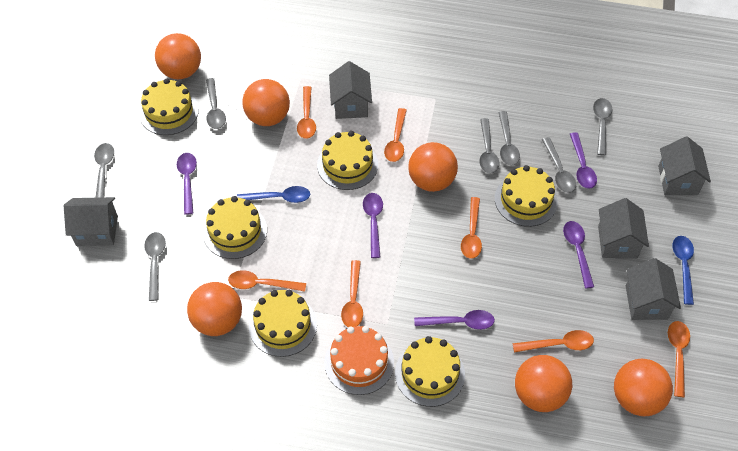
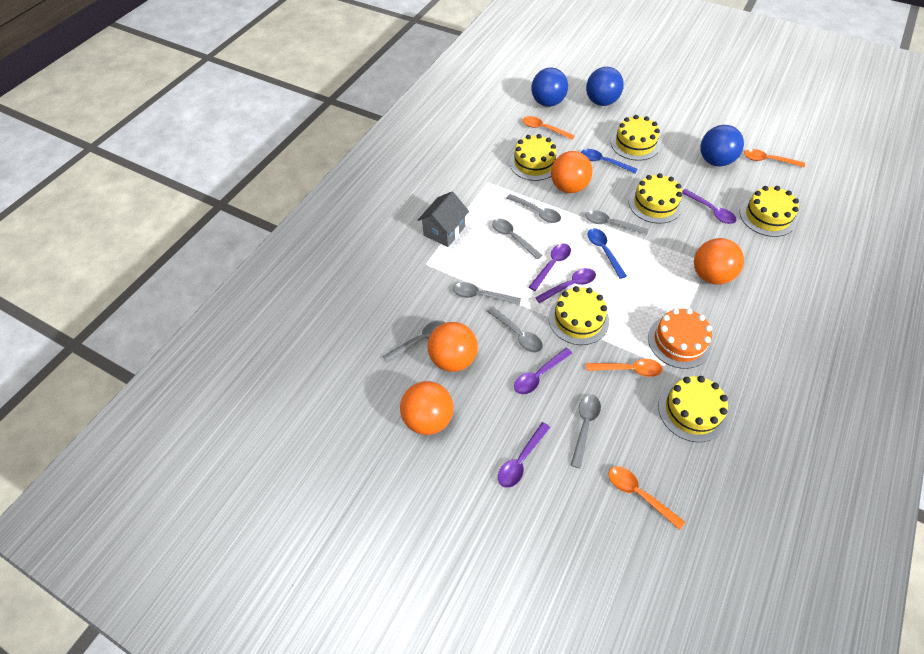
blue ball: none = 0 -> [531,68,568,107] [586,67,624,106] [700,125,744,166] = 3
grey house: [64,197,118,246] [329,61,372,119] [598,198,649,259] [626,258,681,320] [658,136,711,195] = 5 -> [418,192,469,247] = 1
orange ball: [155,33,201,79] [187,282,242,336] [242,79,290,126] [408,142,458,192] [515,355,572,412] [614,359,673,416] = 6 -> [400,381,454,435] [428,322,478,372] [551,151,593,193] [694,238,744,285] = 4
orange spoon: [228,270,306,292] [297,86,316,139] [341,260,363,327] [384,108,407,162] [461,197,482,259] [512,330,594,353] [668,321,690,397] = 7 -> [522,116,575,140] [586,359,663,377] [609,466,685,530] [744,149,805,168] = 4

